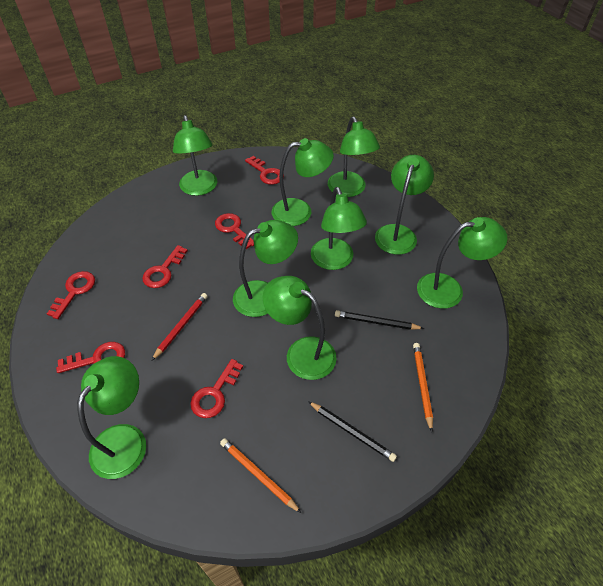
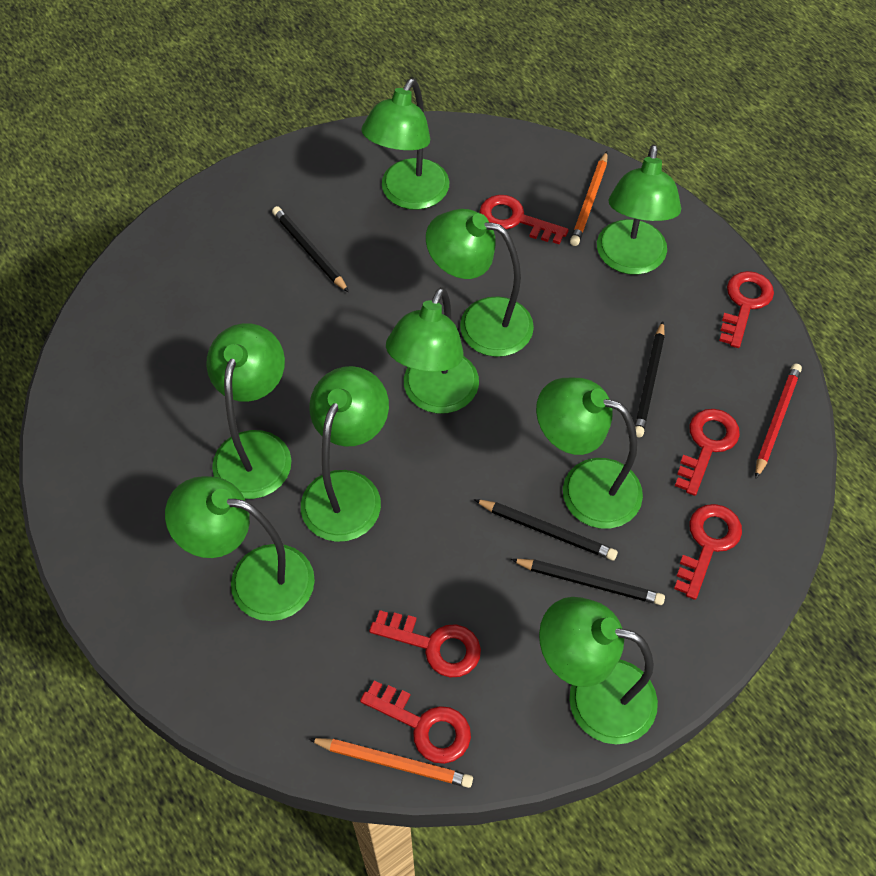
black pencil: [308,401,397,462] [335,310,424,330] = 2 -> [272,206,349,292] [474,499,618,561] [511,559,665,605] [635,321,665,437] = 4

